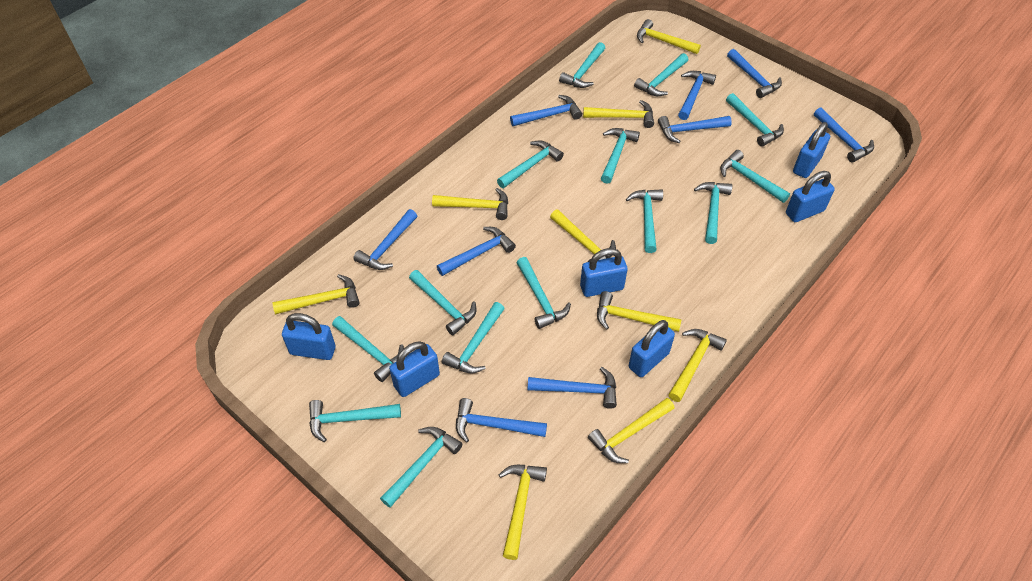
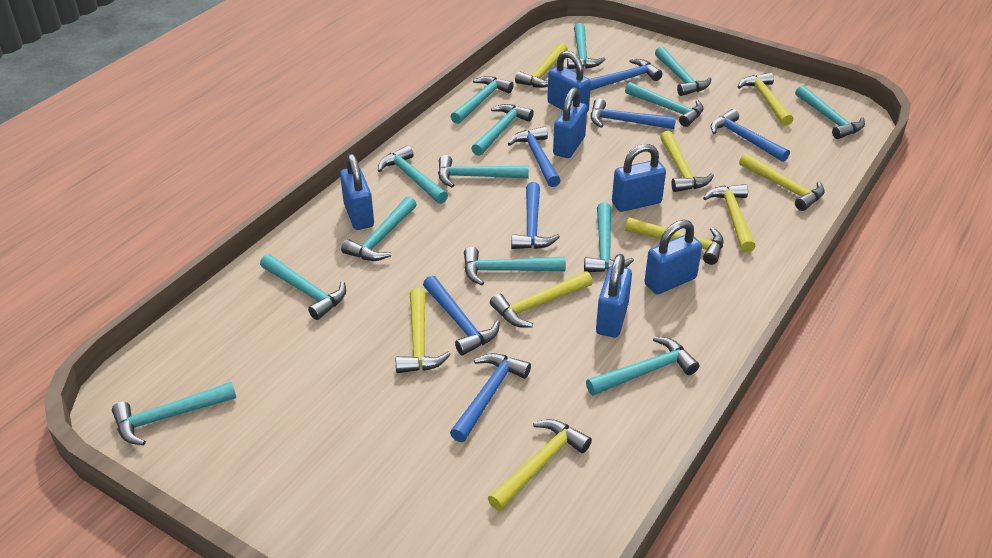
blue hammer: [353,209,417,270] [437,227,516,276] [456,398,547,442] [510,95,582,126] [527,367,617,409] [658,116,732,143] [678,71,716,120] [727,49,782,98] [814,107,874,163] = 9 -> [423,275,500,355] [450,353,531,442] [508,126,561,187] [511,182,560,249] [590,59,663,91] [591,98,676,129] [710,109,790,162] = 7

